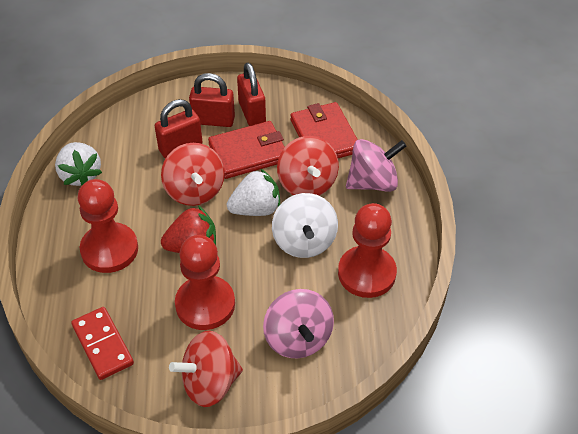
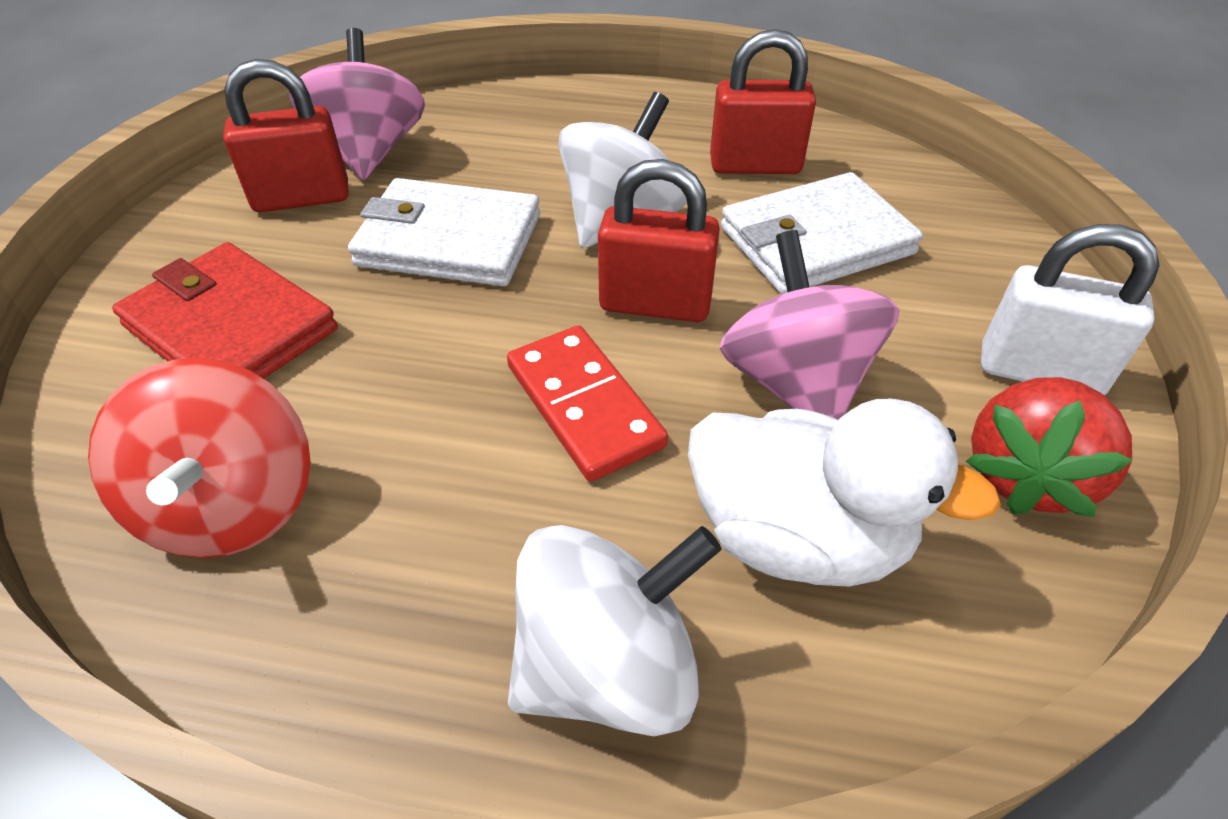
red pawn: [78,179,138,273] [175,235,235,330] [338,203,397,298] = 3 -> none = 0
red spinning top: [161,143,225,206] [169,331,243,407] [277,136,339,196] = 3 -> [88,358,311,558] = 1
red wallet: [208,121,285,179] [291,102,358,158] = 2 -> [112,242,338,379] = 1
white duck: none = 0 -> [688,398,1001,587] = 1
white padlock: none = 0 -> [981,224,1160,395] = 1
white spinning top: [272,193,338,258] = 1 -> [508,525,722,736] [558,92,687,248] = 2
white strawberry: [55,142,102,186] [227,168,280,216] = 2 -> none = 0
white wallet: none = 0 -> [348,178,540,286] [721,172,923,294] = 2

